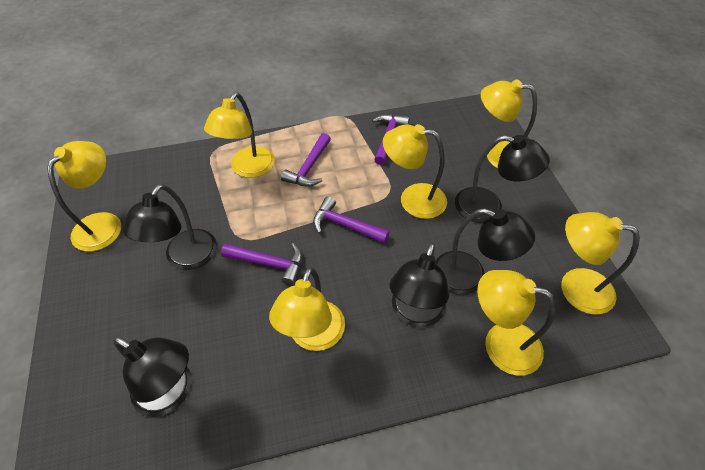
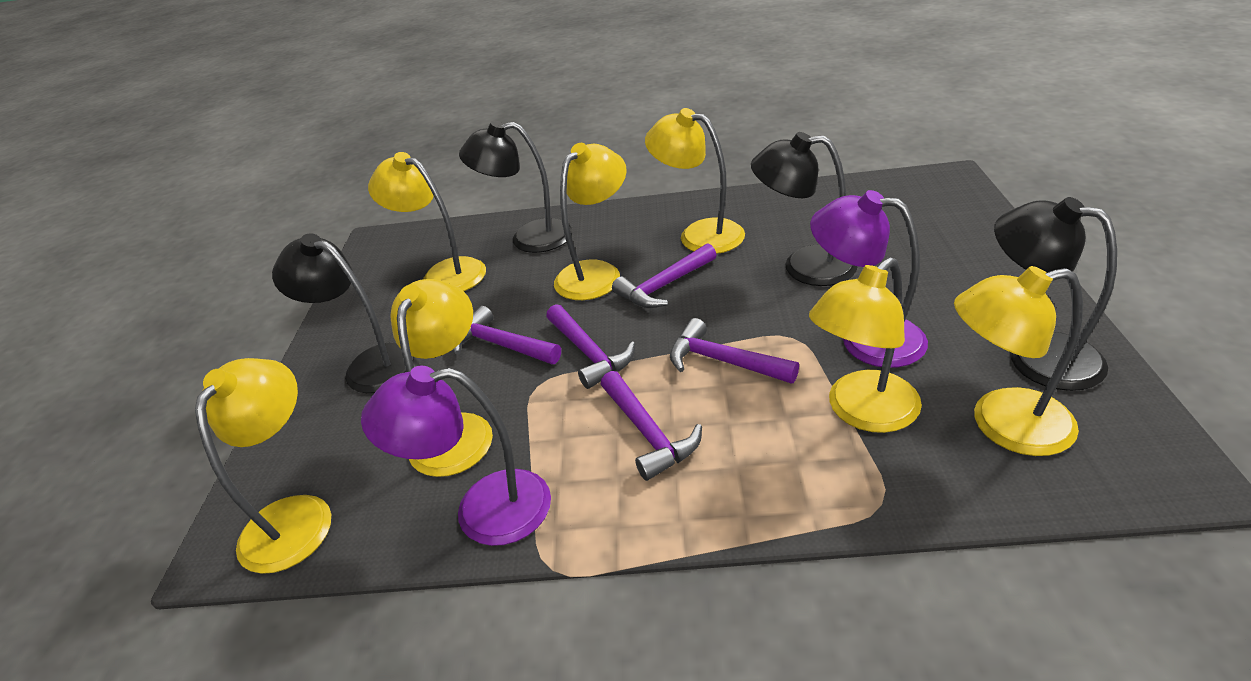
black lamp: [113,337,191,417] [122,184,217,270] [390,242,449,327] [435,208,535,295] [455,135,550,223] = 5 -> [272,233,420,393] [459,121,572,253] [751,132,858,286] [994,197,1117,391] = 4
purple hammer: [221,243,303,286] [281,133,331,187] [313,196,390,244] [372,114,410,165] = 4 -> [453,306,561,364] [546,304,635,389] [601,371,702,481] [612,244,717,308] [670,318,799,384] = 5
purple lamp: none = 0 -> [361,366,551,546] [810,190,928,368] = 2

